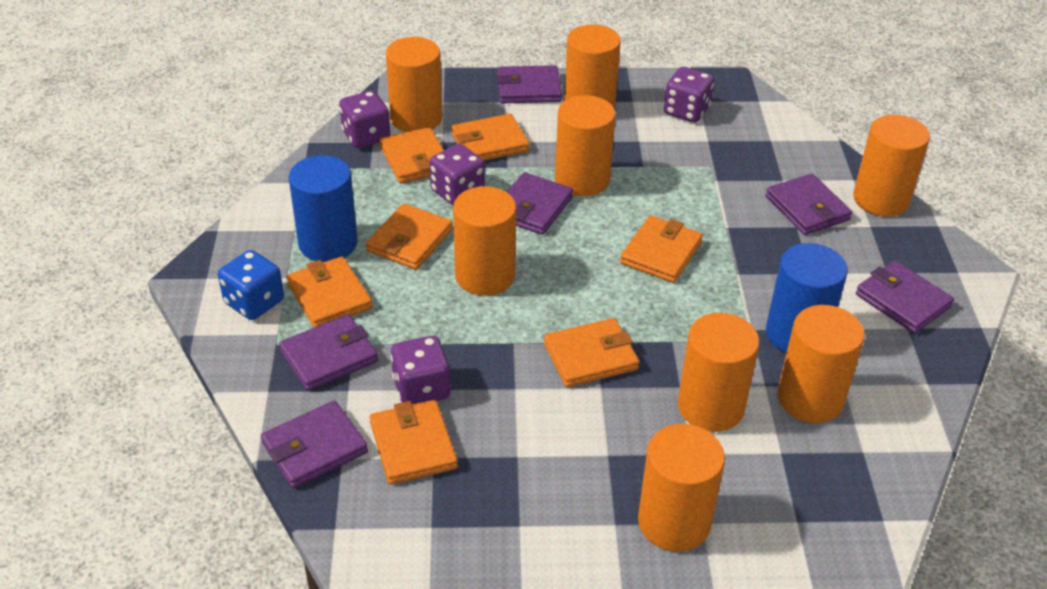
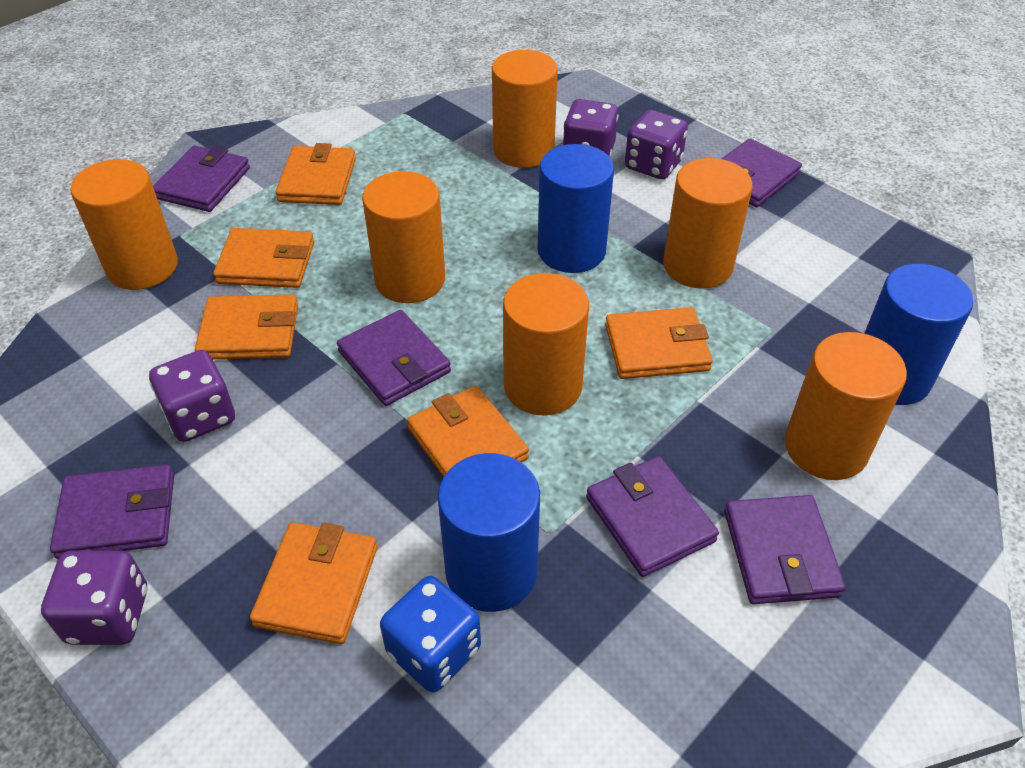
blue cylinder: [289,155,358,262] [766,243,848,353] = 2 -> [438,453,540,612] [537,144,614,273] [864,264,973,405] = 3
orange cylinder: [386,37,443,132] [453,186,516,296] [555,95,616,196] [564,25,621,108] [638,424,725,552] [678,313,760,432] [777,305,865,423] [853,115,930,217] = 8 -> [70,159,178,290] [362,171,445,303] [492,50,558,168] [503,273,589,416] [663,158,753,288] [785,332,907,480] = 6
orange wallet: [286,256,373,328] [366,203,453,270] [370,400,458,485] [380,127,444,184] [452,114,529,161] [544,318,639,387] [620,215,703,283] = 7 -> [195,294,298,359] [213,228,314,288] [250,522,377,644] [275,143,356,205] [407,386,529,477] [605,307,713,379] = 6

